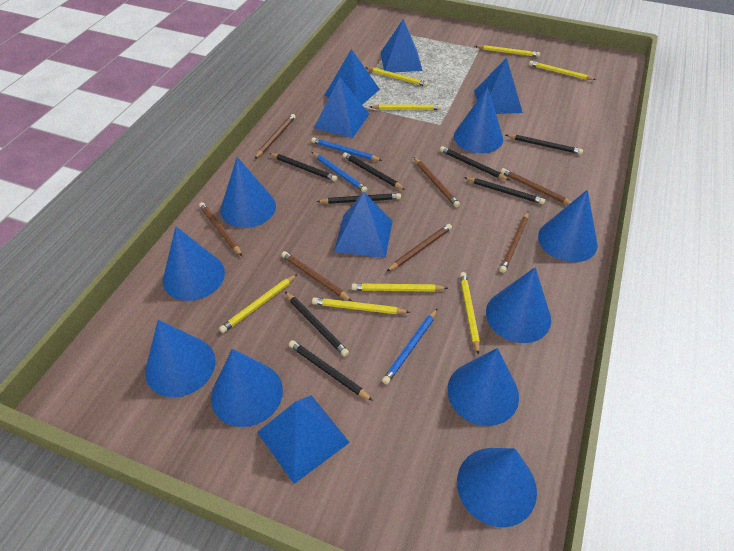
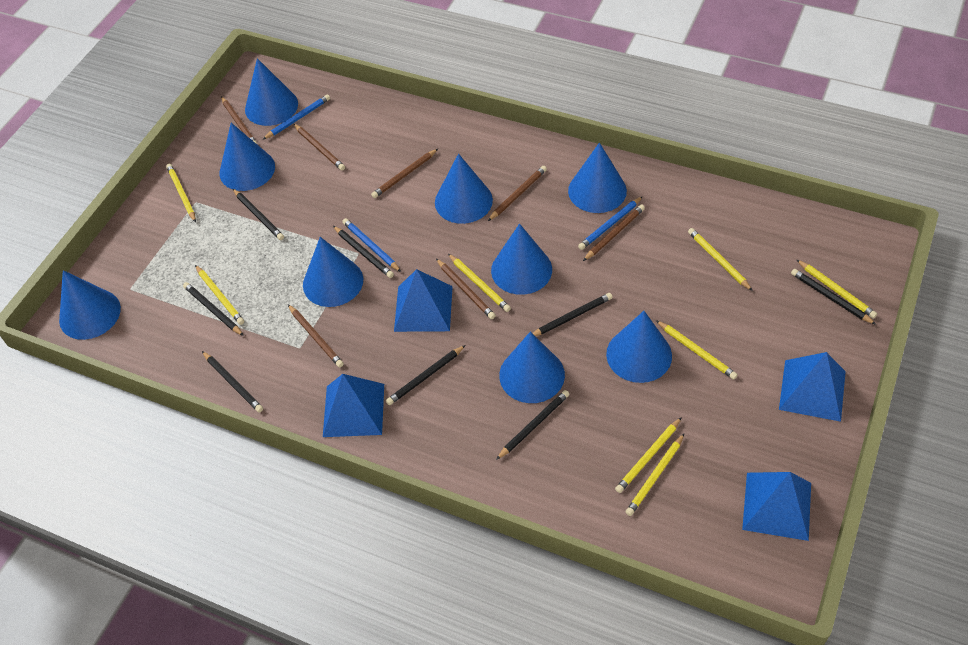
blue pyramid: [257,395,350,484] [314,77,369,138] [324,49,380,105] [334,192,393,258] [380,19,423,72] [474,58,523,114] = 6 -> [323,374,384,437] [394,269,453,332] [742,472,811,541] [779,352,846,422] = 4

